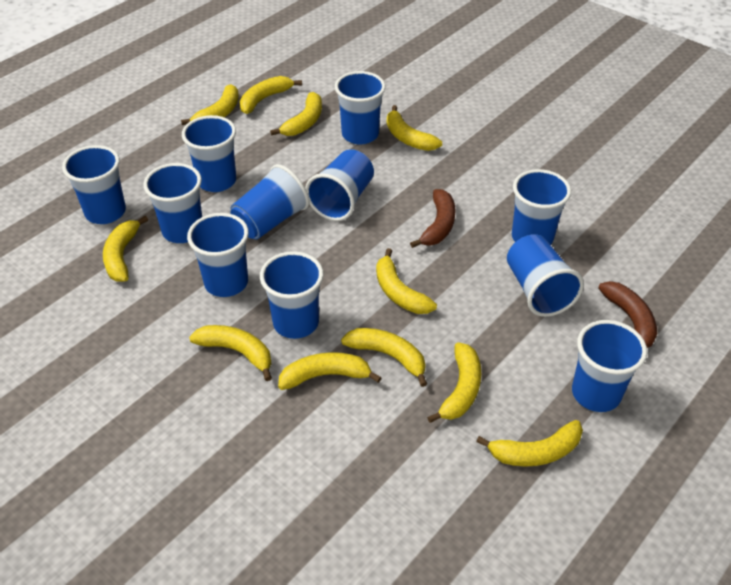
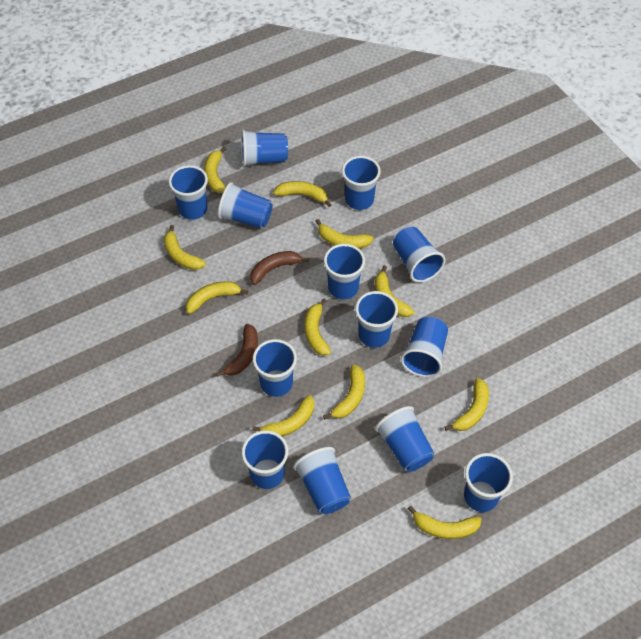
blue cup: [62,145,126,224] [143,163,202,243] [182,115,236,192] [187,213,249,297] [230,164,309,240] [260,251,324,339] [305,149,374,221] [335,71,386,145] [507,234,584,317] [512,169,571,245] [572,320,647,412] = 11 -> [168,165,208,220] [218,182,273,229] [241,130,288,167] [241,430,288,489] [253,339,297,397] [293,447,351,514] [324,244,365,300] [342,156,381,210] [355,291,398,348] [375,406,434,472] [393,227,446,283] [401,317,448,377] [464,453,513,512] = 13

